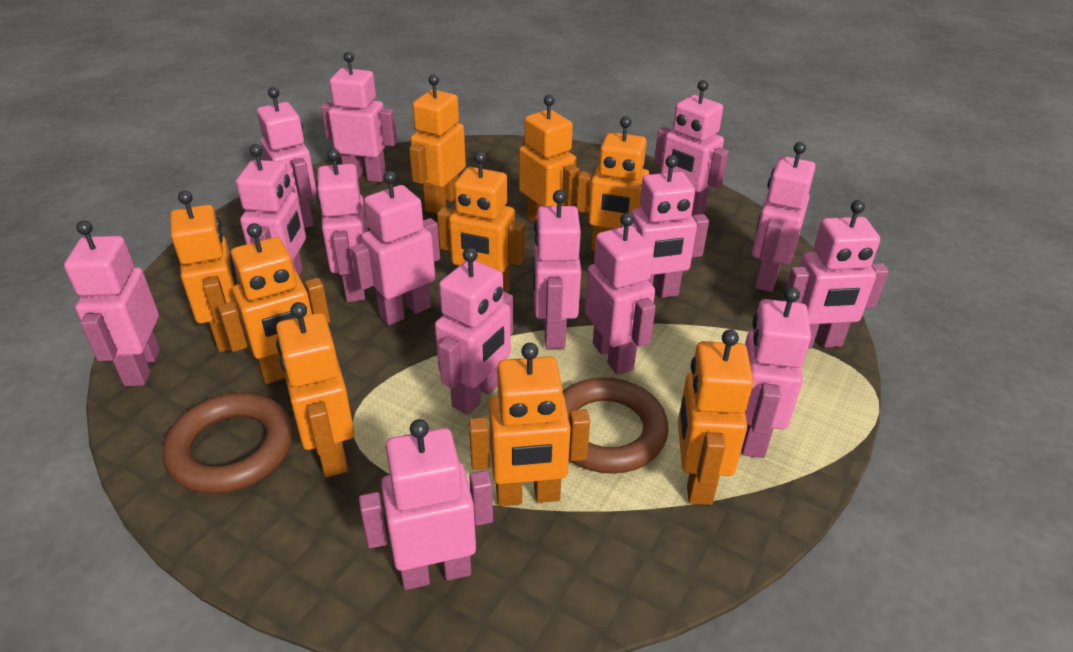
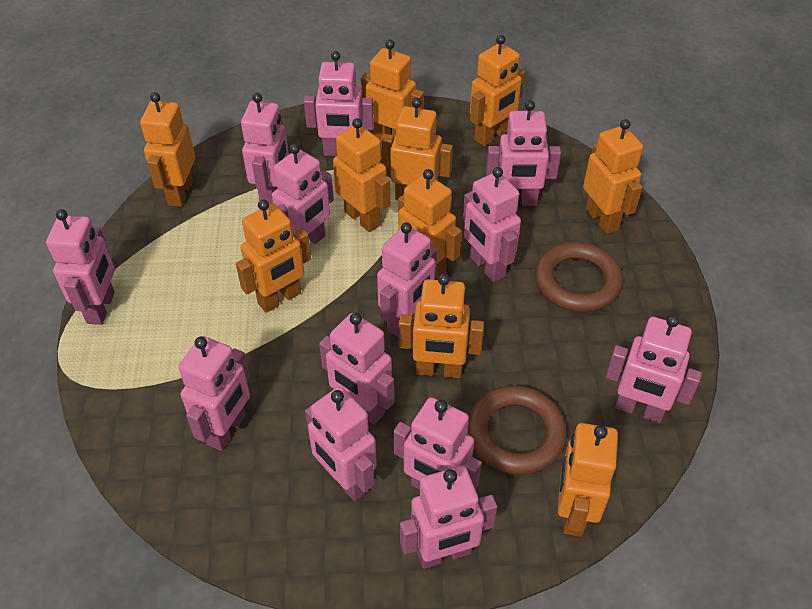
orange robot: [170,190,239,352] [218,223,330,384] [276,302,354,478] [409,74,466,214] [437,151,525,293] [469,343,590,506] [519,95,580,223] [576,116,650,251] [678,329,753,505] = 9 -> [140,92,195,207] [236,200,311,313] [333,118,390,232] [361,40,424,141] [381,98,453,200] [398,169,462,280] [399,274,484,378] [470,35,525,146] [558,423,618,537] [583,119,643,234] = 10
pink robot: [64,220,160,386] [236,144,306,276] [257,87,317,228] [316,148,368,302] [321,52,397,182] [350,171,440,325] [359,419,493,590] [435,247,513,415] [533,190,581,349] [585,212,656,375] [620,155,709,298] [654,80,729,216] [742,287,811,458] [752,142,816,292] [783,200,889,349] = 15 -> [46,209,115,325] [178,336,250,451] [241,93,289,204] [272,144,334,244] [304,51,374,156] [305,387,377,501] [319,313,395,424] [377,222,437,337] [393,397,482,490] [400,466,497,569] [463,167,521,282] [486,100,561,206] [606,315,702,423] = 13

